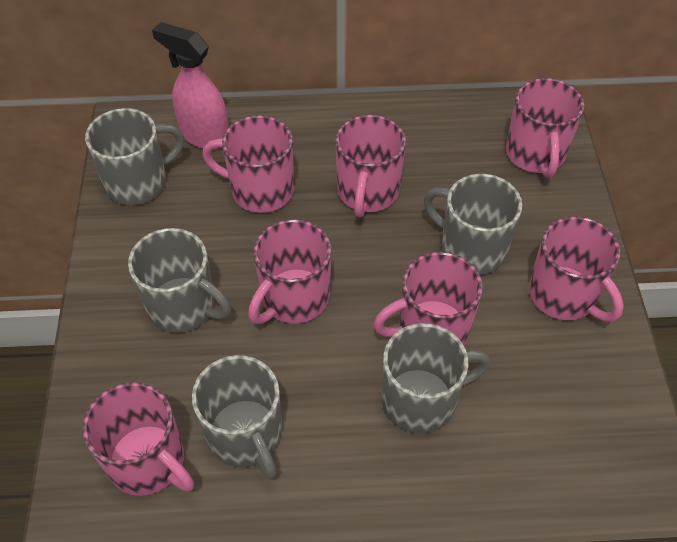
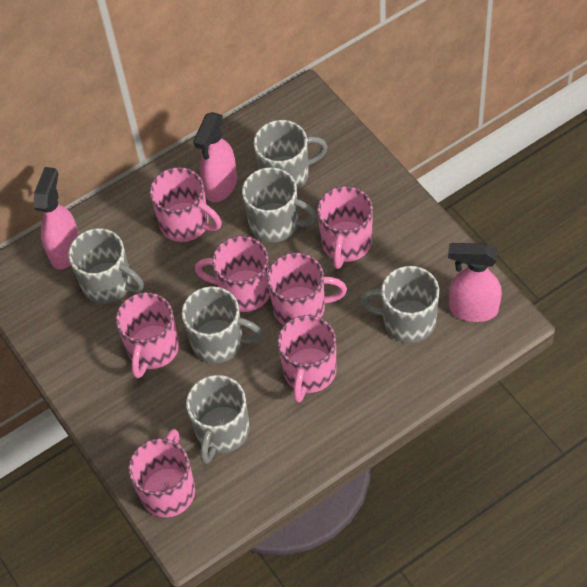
grey mug: [85,108,184,205] [128,228,231,333] [192,355,282,479] [382,323,490,434] [424,174,522,275] = 5 -> [69,228,144,304] [182,286,263,363] [186,375,250,464] [242,167,317,242] [254,120,328,190] [360,266,439,343] = 6
pink spray bottle: [152,22,229,150] = 1 -> [33,167,79,269] [193,112,237,202] [448,243,502,322] = 3

